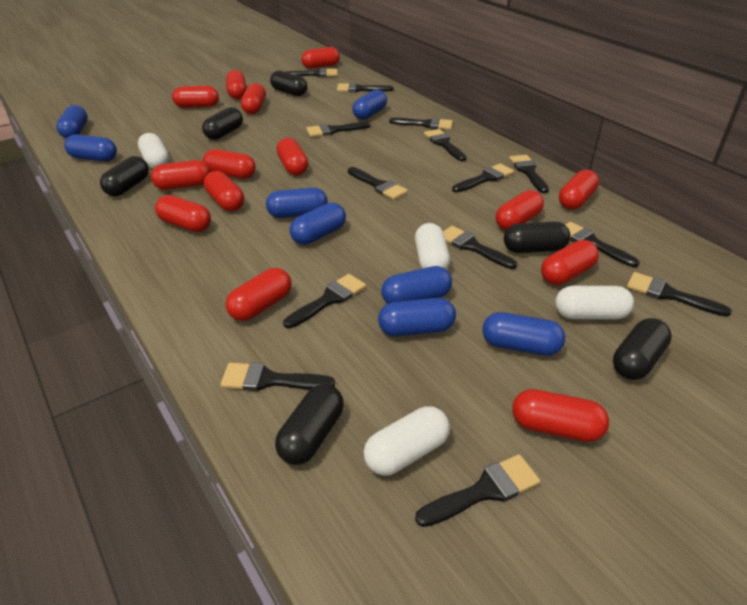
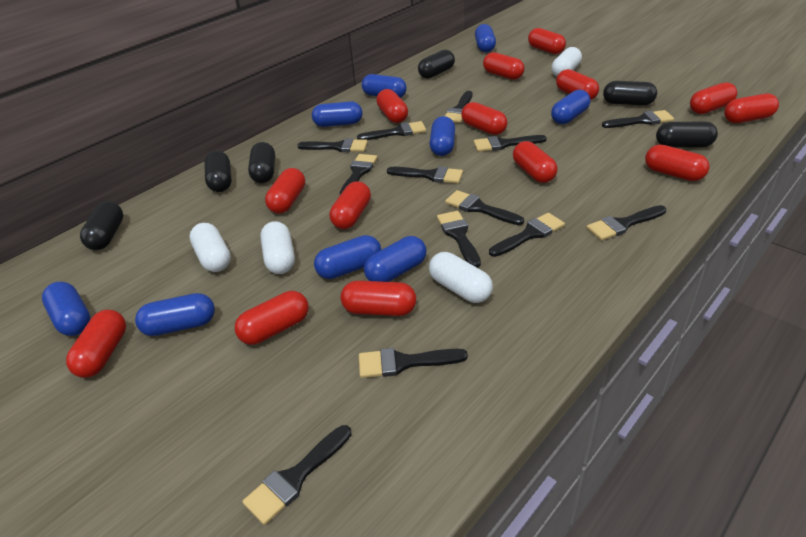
black brush: [220,362,335,391] [283,274,366,329] [286,68,338,77] [306,122,370,137] [337,83,394,92] [348,167,408,200] [389,118,453,130] [415,454,540,527] [424,129,466,161] [443,226,517,269] [452,163,514,193] [509,155,549,193] [565,222,640,267] [627,272,732,317] = 14 -> [242,425,351,525] [297,138,368,152] [340,154,377,195] [357,121,426,140] [359,348,468,378] [387,166,463,183] [437,211,481,267] [445,91,473,123] [445,190,524,225] [473,135,547,152] [489,213,565,257] [586,205,666,241] [602,110,674,128] = 13
blue capsule: [56,105,88,138] [64,134,117,161] [266,188,328,218] [289,203,346,245] [352,89,387,120] [378,298,456,337] [381,266,452,304] [482,312,565,356] = 8 -> [42,282,91,336] [135,293,215,336] [312,101,362,127] [314,235,381,279] [362,74,407,98] [364,236,427,282] [430,116,455,156] [475,24,496,52] [551,90,590,124] = 9

